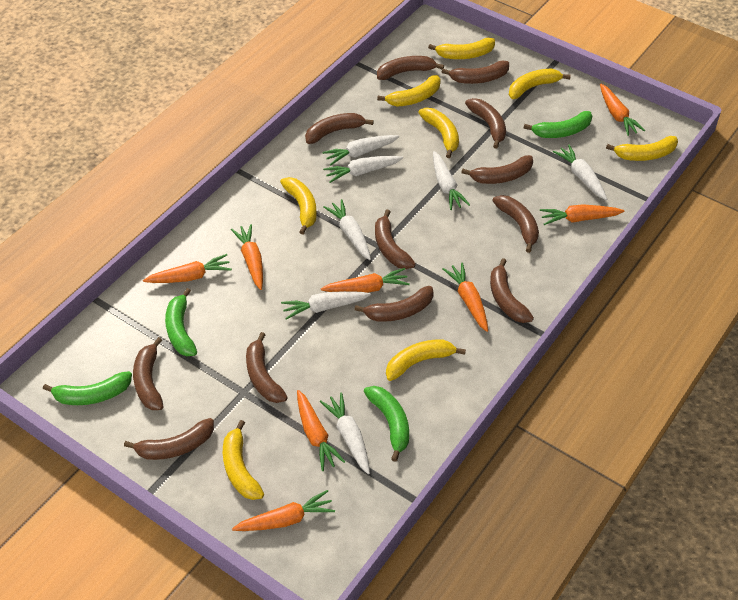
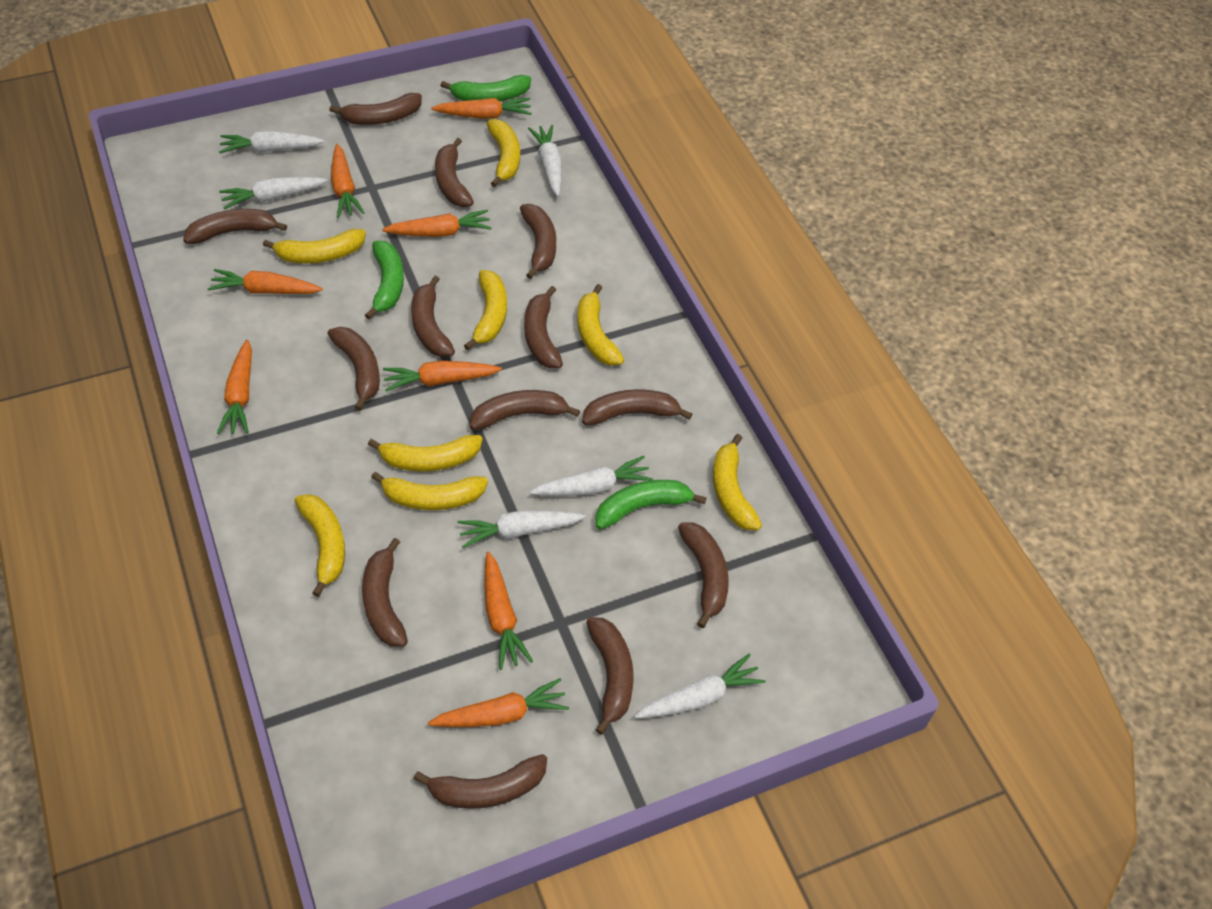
brown banana: [124,418,214,460] [133,337,164,410] [246,332,288,403] [305,113,374,144] [354,286,434,322] [375,210,416,269] [377,56,444,80] [442,61,509,84] [461,155,533,184] [465,98,506,149] [490,258,534,323] [492,195,539,253] = 12 -> [183,209,287,244] [328,327,380,411] [329,93,422,125] [362,538,408,647] [411,276,455,357] [414,754,547,809] [435,138,474,207] [470,390,580,430] [520,204,556,279] [524,286,563,368] [582,389,692,425] [586,617,634,735] [678,522,729,628] = 13
green banana: [43,371,132,405] [165,288,197,356] [364,386,409,462] [524,111,592,138] = 4 -> [365,241,404,319] [440,75,531,101] [596,480,707,529] = 3
white carrot: [281,291,371,320] [320,393,370,474] [323,135,399,166] [323,156,403,183] [323,199,371,260] [433,151,470,210] [553,145,607,200] = 7 -> [219,131,324,153] [219,177,328,210] [458,510,586,548] [528,125,562,196] [529,456,653,496] [634,654,766,718] = 6

